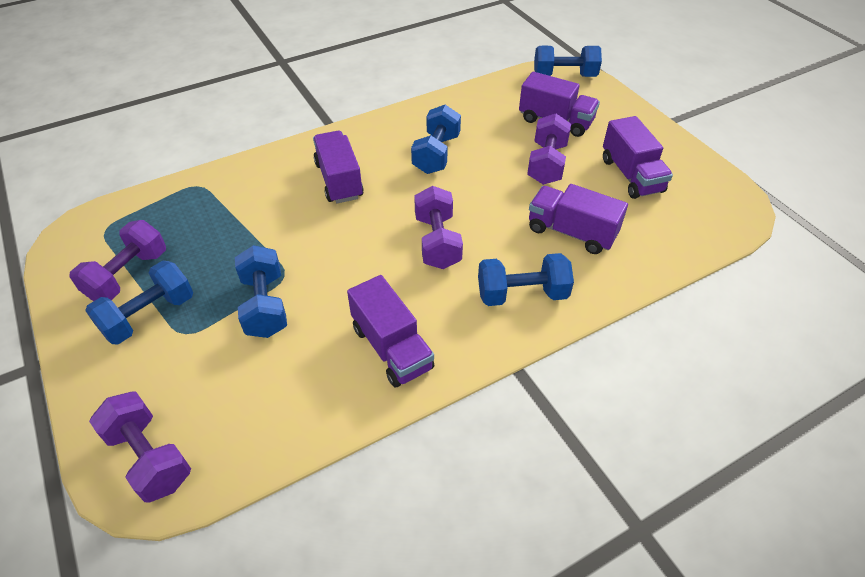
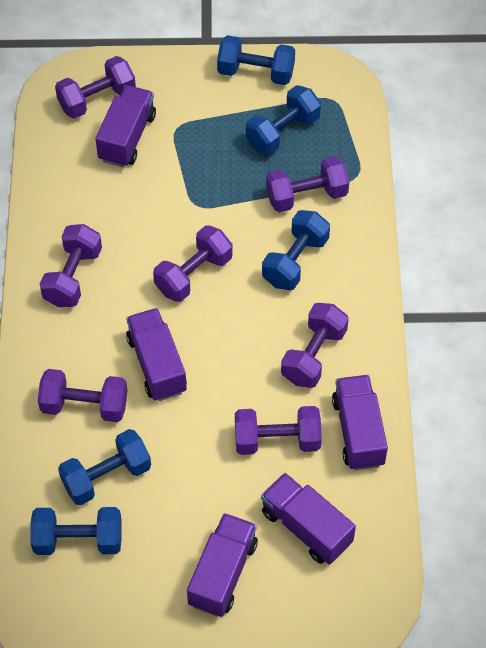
purple dumbbell: [70,220,166,301] [89,392,191,503] [414,186,463,269] [527,114,571,185] = 4 -> [38,369,128,422] [40,224,102,307] [55,56,136,119] [153,225,232,302] [235,406,322,455] [266,156,349,213] [281,303,349,388] = 7

